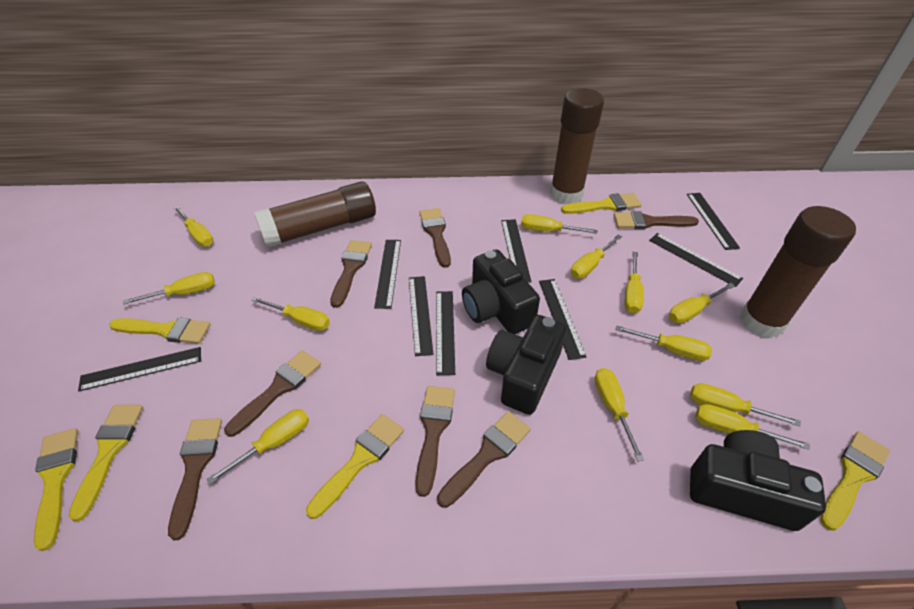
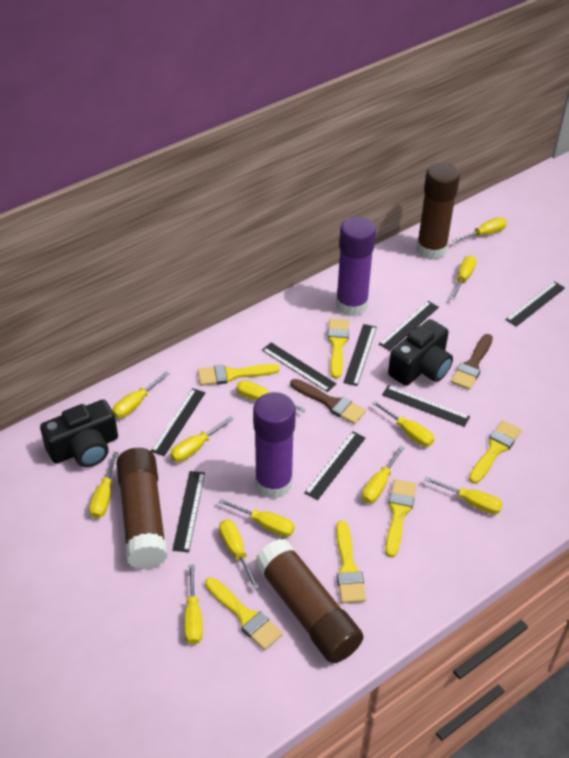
black camera: [462,249,540,334] [486,315,566,415] [690,430,826,531] = 3 -> [40,400,118,467] [388,319,453,386] = 2
brown brush: [168,418,222,541] [224,350,321,437] [330,240,372,308] [415,386,455,497] [420,208,451,268] [437,411,531,508] [614,211,699,229] = 7 -> [290,379,366,424] [451,334,493,390] = 2
purple glue stick: none = 0 -> [253,392,296,499] [336,217,376,316] = 2

